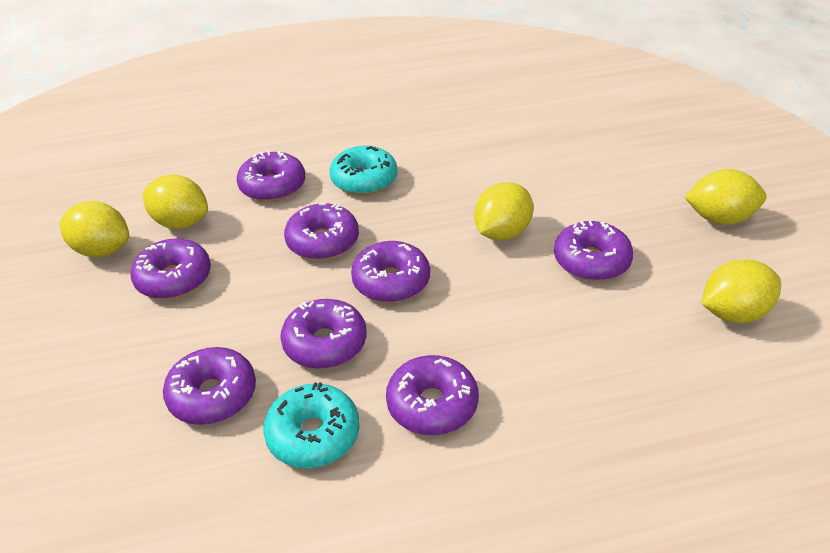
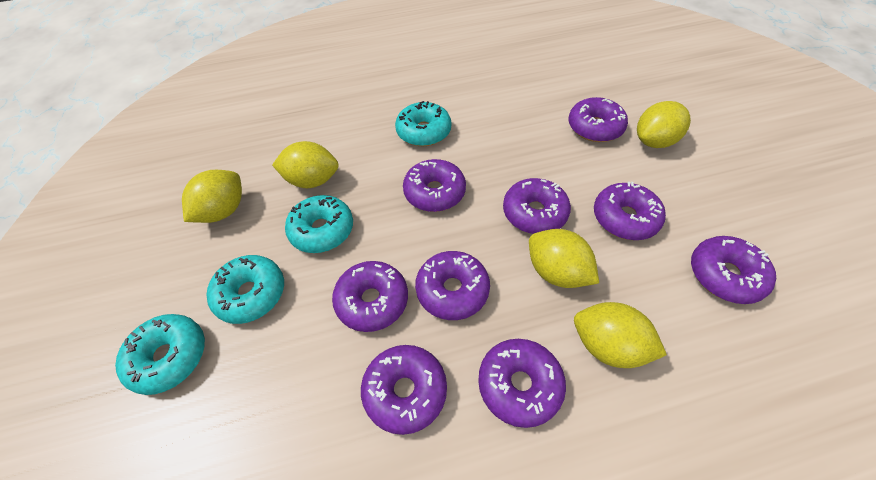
purple donut: [130,238,211,299] [163,347,256,425] [237,151,305,202] [280,299,366,369] [284,203,359,260] [351,241,430,303] [386,355,479,435] [554,221,633,281] = 8 -> [332,261,408,332] [361,345,447,435] [403,159,466,212] [415,251,490,320] [478,339,566,428] [503,178,571,234] [568,97,628,142] [594,182,666,240] [691,236,776,304] = 9
turquoise donut: [263,382,360,468] [330,146,397,195] = 2 -> [115,314,205,395] [207,255,284,324] [285,195,353,253] [395,101,451,146] = 4

